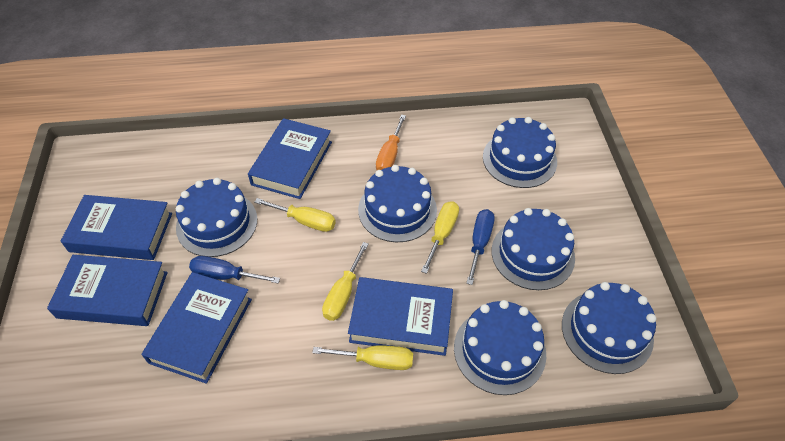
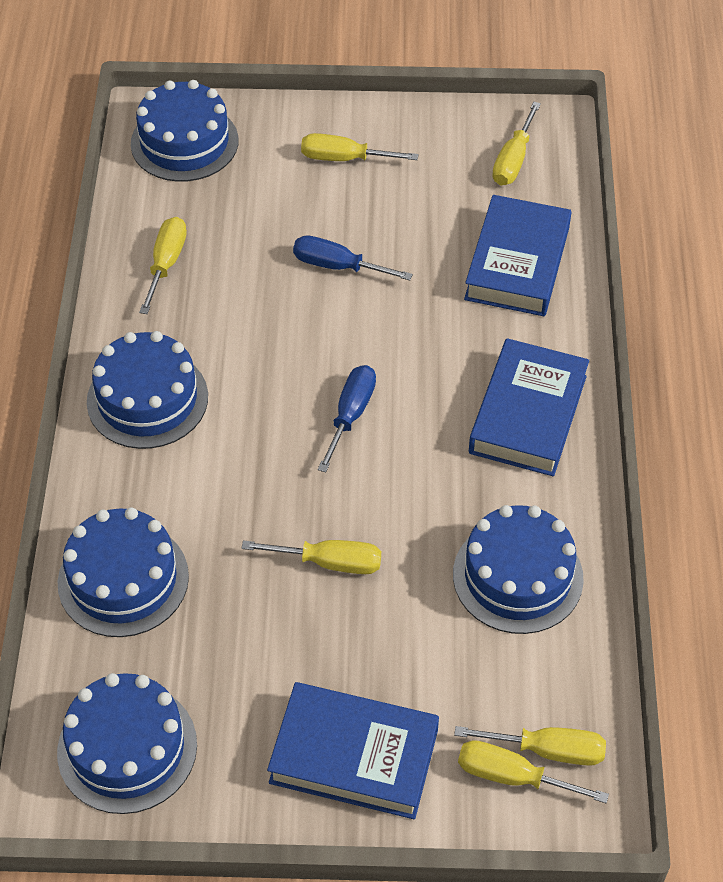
blue book: [47,255,167,326] [61,195,172,260] [142,272,252,384] [248,118,332,199] [348,277,453,356] = 5 -> [267,682,439,819] [464,195,572,316] [469,338,589,476] = 3
blue cake: [176,178,257,257] [358,165,437,242] [454,300,546,395] [483,117,557,188] [492,208,575,290] [562,282,656,374] = 6 -> [57,673,197,814] [58,507,189,637] [87,331,208,449] [131,80,239,182] [453,505,584,634] = 5
orange screwdriver: [376,115,406,170] = 1 -> none = 0
yellow screwdriver: [254,198,336,232] [312,345,413,370] [322,242,368,321] [421,201,459,274] = 4 -> [139,217,187,314] [242,540,381,574] [301,133,418,161] [454,726,606,766] [458,740,609,803] [492,102,541,185] = 6

